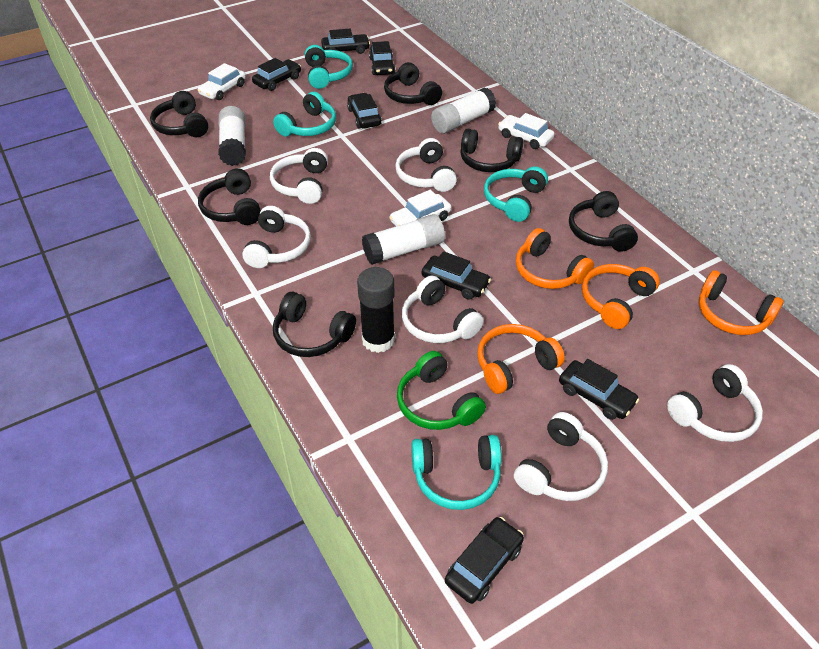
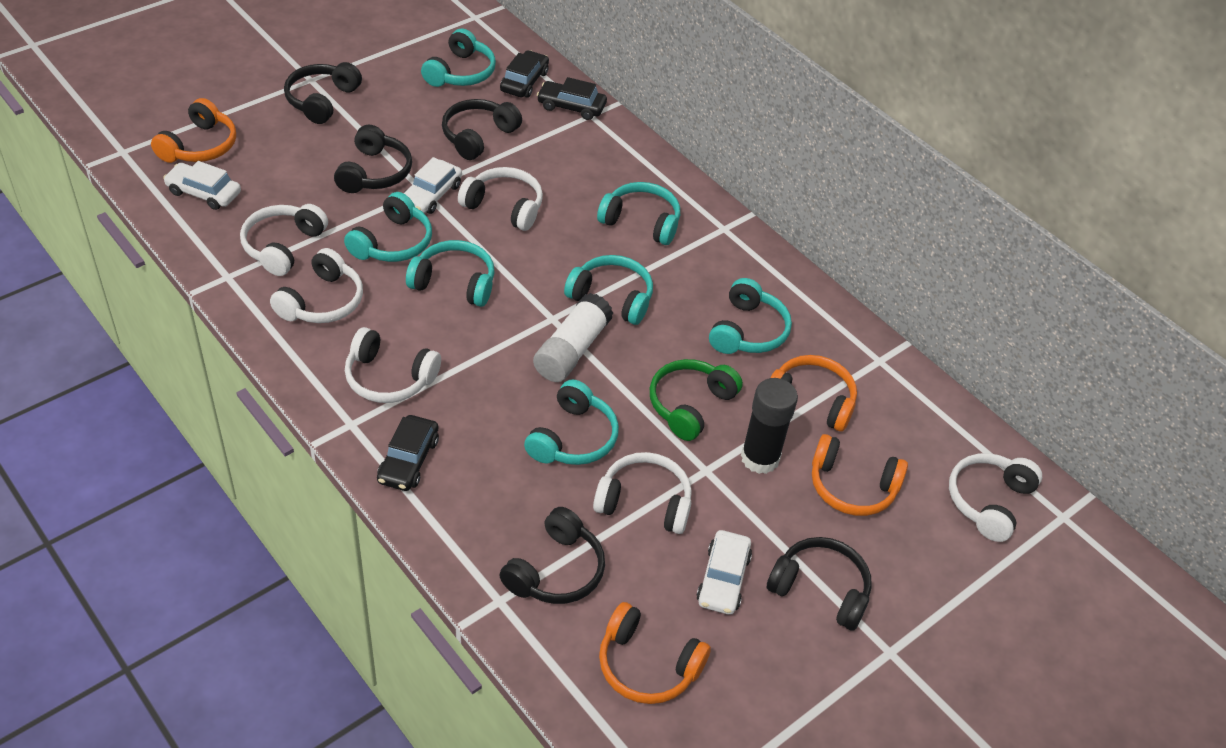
black car: [252,58,301,91] [321,29,370,54] [347,93,382,129] [369,41,395,75] [421,251,491,300] [445,517,524,604] [559,359,639,420] = 7 -> [377,415,439,491] [500,50,549,98] [537,77,607,120] = 3
black headphones: [150,91,208,137] [198,168,261,225] [273,292,356,357] [384,62,442,105] [460,129,523,172] [569,191,638,252] = 6 -> [284,62,362,124] [334,125,412,193] [442,99,522,160] [499,507,605,604] [767,537,872,631] = 5
turquoise headphones: [273,92,336,136] [305,45,353,89] [411,435,502,510] [484,166,548,222] = 4 -> [344,192,432,262] [406,240,494,307] [421,29,496,87] [524,380,619,465] [564,255,653,325] [597,182,680,245] [709,278,792,354] = 7
white glue stick: [218,106,246,166] [362,214,445,265] [431,87,496,134] = 3 -> [533,293,613,382] = 1

